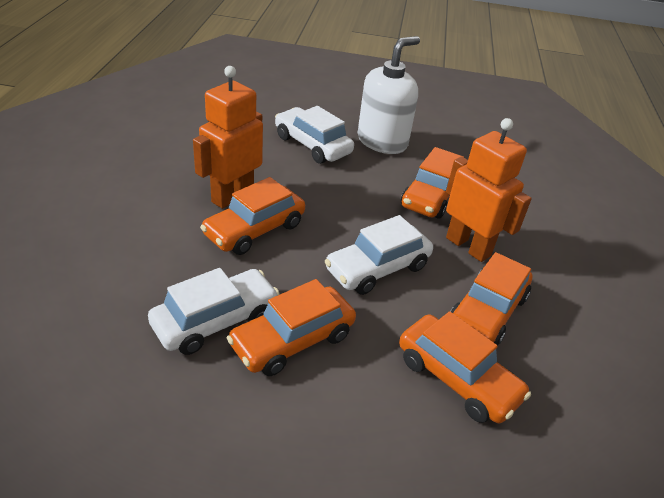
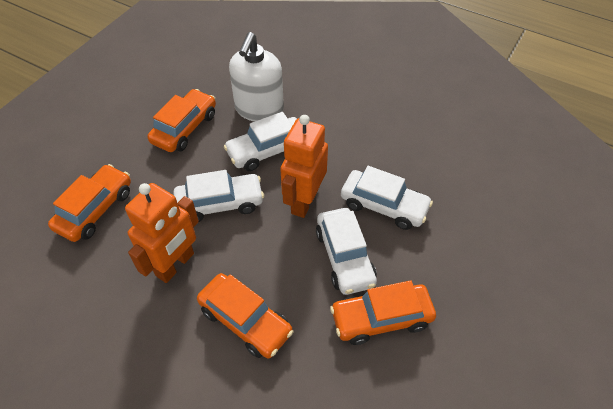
orange car: [200,177,305,255] [227,279,356,376] [399,311,531,423] [401,147,463,218] [450,252,533,346] = 5 -> [48,164,131,242] [147,89,216,152] [197,273,293,358] [330,280,436,345] = 4
white car: [148,268,280,355] [275,106,354,164] [325,215,433,295] = 3 -> [173,170,264,222] [224,112,297,171] [316,208,377,295] [341,166,433,230] = 4

